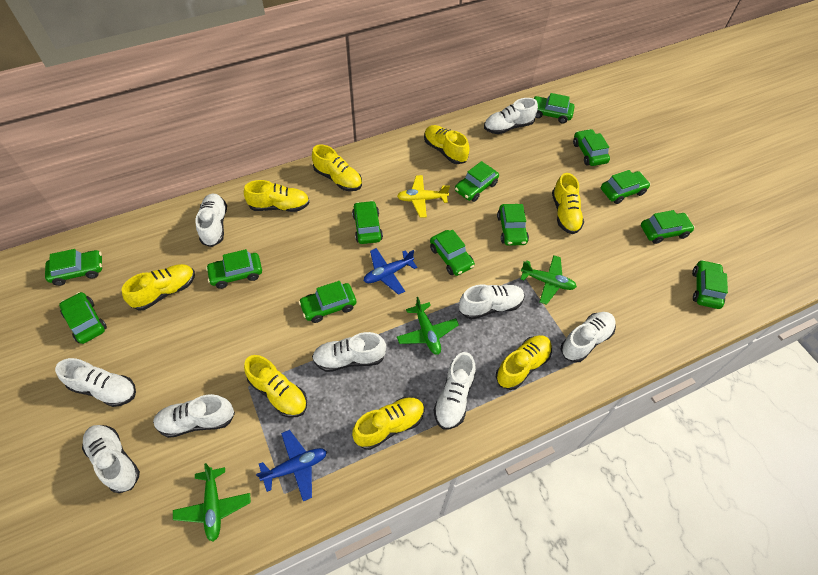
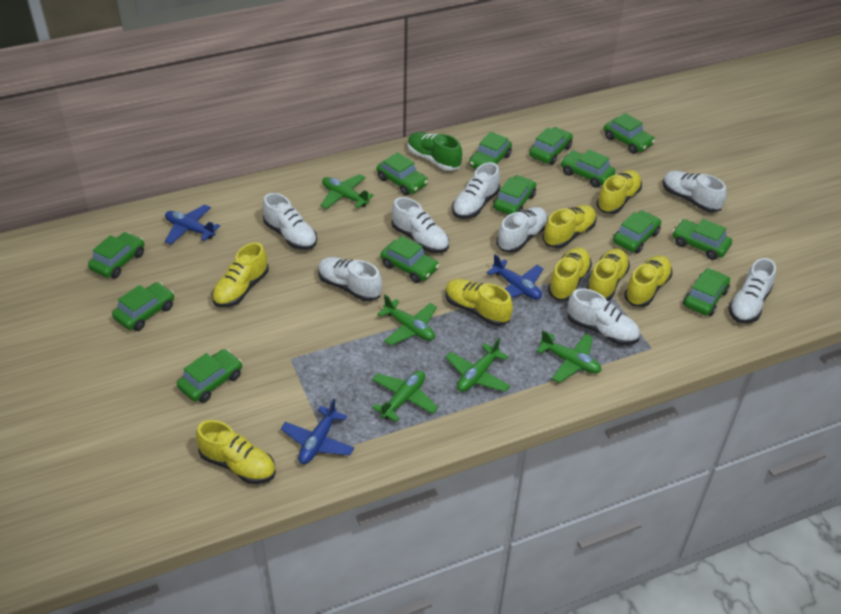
blue plane: [256,430,327,501] [364,248,417,295] = 2 -> [165,204,220,245] [281,398,354,464] [486,254,543,300] = 3
green plane: [173,463,251,542] [397,297,459,355] [521,255,577,305] = 3 -> [321,174,374,209] [372,371,438,422] [377,295,437,346] [445,338,510,392] [537,330,602,383] = 5
green shoe: none = 0 -> [408,132,462,171] = 1
white shoe: [55,358,136,407] [82,425,140,493] [153,394,235,438] [195,194,227,247] [312,332,386,372] [433,352,476,429] [459,284,525,319] [484,98,538,134] [561,312,616,363] = 9 -> [262,193,317,250] [318,257,382,301] [391,197,449,253] [452,162,500,219] [497,207,548,253] [567,288,640,345] [663,171,727,213] [728,258,776,323] = 8
yellow plane: [397,175,450,218] = 1 -> none = 0

